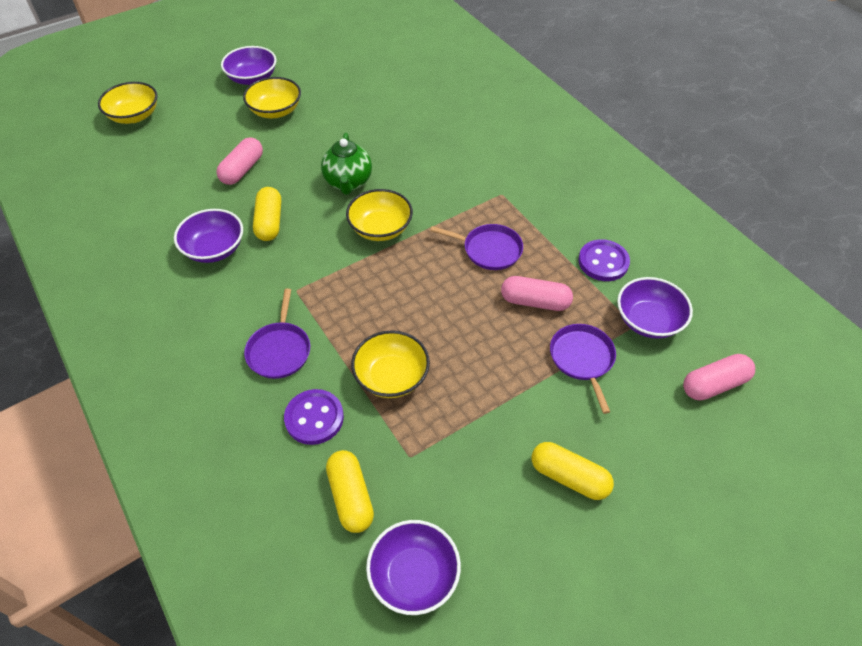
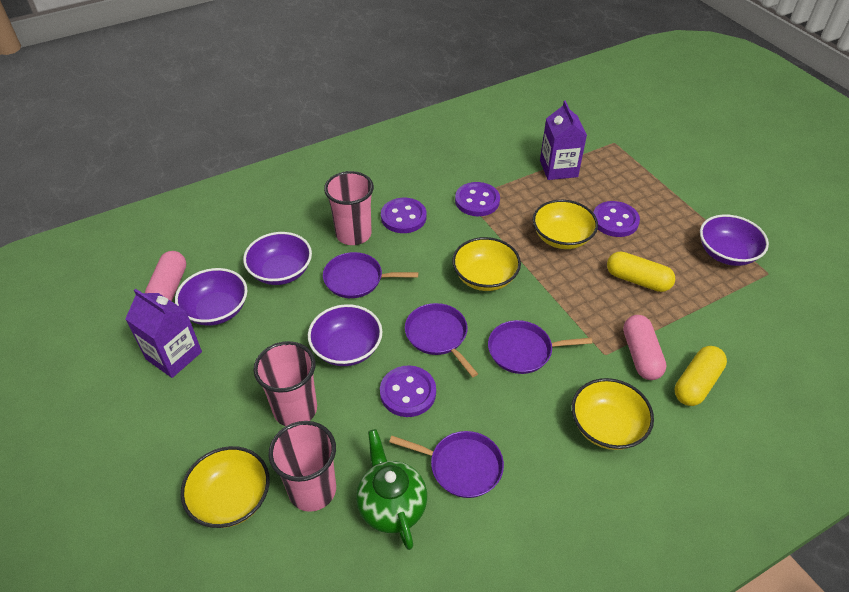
pink capsule: [216,137,263,185] [501,276,573,311] [683,354,755,401] = 3 -> [145,251,186,301] [623,315,666,380] = 2
pink cup: none = 0 -> [253,341,317,426] [268,421,336,512] [324,171,374,245] = 3
purple button: [284,389,344,445] [578,239,630,281] = 2 -> [380,365,436,417] [381,198,426,233] [455,182,500,216] [593,201,640,237] = 4
purple carton: none = 0 -> [125,289,202,378] [540,101,587,180] = 2
purple pan: [244,289,310,379] [430,224,523,270] [550,324,616,414] = 3 -> [323,252,418,298] [389,431,504,498] [405,303,478,377] [488,320,593,374] = 4
yellow capsule: [253,187,281,241] [326,450,374,533] [532,442,614,500] = 3 -> [607,251,675,292] [675,346,727,406] = 2

